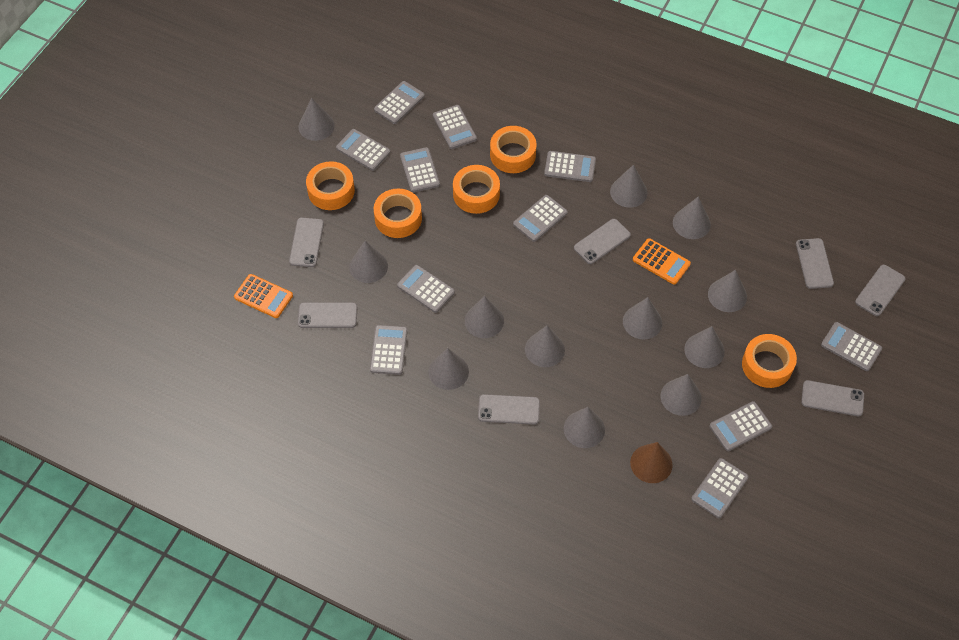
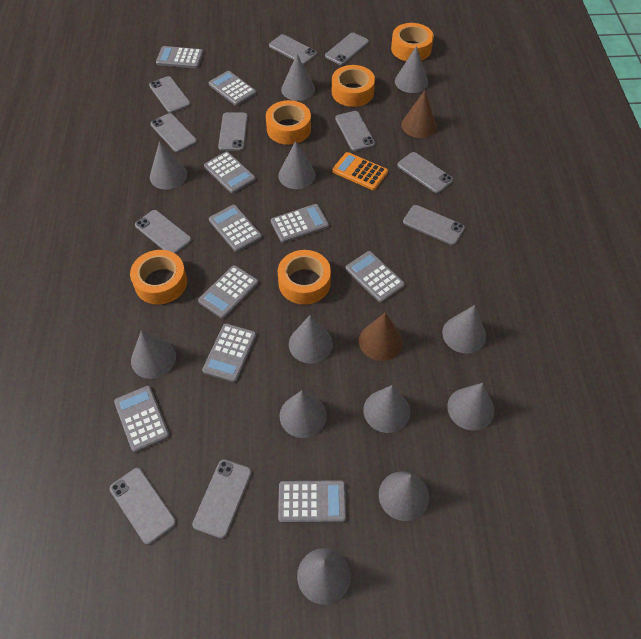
brown cone: [630,442,672,483] = 1 -> [359,312,403,361] [401,90,437,138] = 2
grey calculator: [336,129,390,171] [370,325,408,375] [374,81,425,124] [397,265,455,313] [400,147,440,193] [433,105,477,149] [513,195,568,242] [544,151,596,182] [691,458,749,518] [710,401,772,451] [821,322,882,371] = 11 -> [114,386,170,453] [156,46,204,69] [198,265,259,319] [202,324,257,383] [204,151,256,194] [209,71,257,106] [209,205,262,252] [271,204,329,243] [278,480,346,523] [346,251,405,303] = 10
grey phone: [289,218,324,267] [298,302,357,328] [478,394,540,425] [574,219,631,264] [796,238,834,289] [801,380,864,416] [855,265,905,316] = 7 -> [110,468,176,545] [135,210,192,254] [149,76,191,113] [150,113,197,153] [192,459,252,539] [218,112,248,151] [269,34,317,65] [325,33,369,65] [335,111,375,151] [397,152,453,193] [403,205,465,245] = 11
orange calculator: [234,274,293,318] [633,238,691,285] = 2 -> [332,152,388,190] = 1

